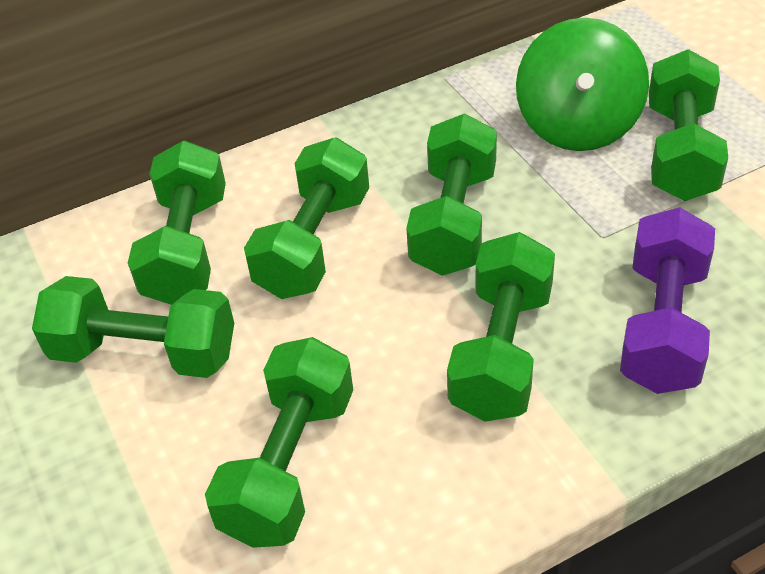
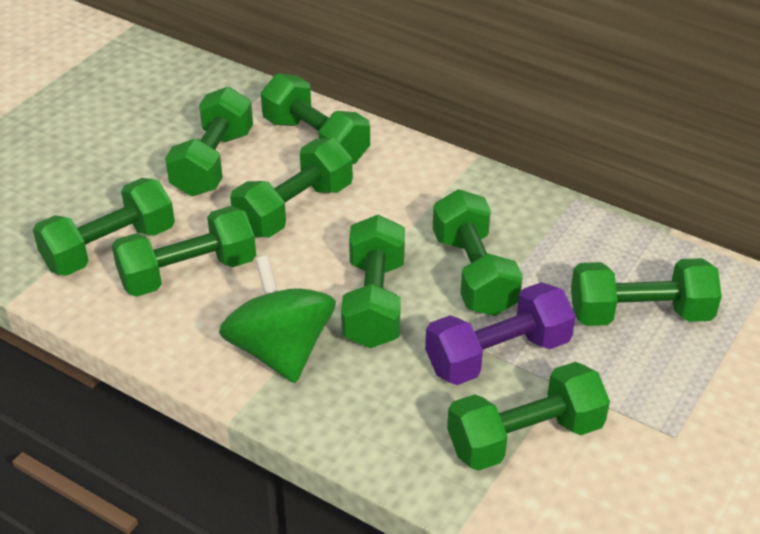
green dumbbell: [32,276,234,378] [128,141,226,305] [205,337,353,548] [244,137,369,299] [406,114,497,276] [447,232,555,422] [649,49,728,201] = 7 -> [33,178,175,276] [112,206,256,297] [165,87,253,196] [230,138,353,237] [261,74,370,164] [341,215,405,348] [433,189,523,316] [447,362,610,471] [571,258,722,326] = 9

